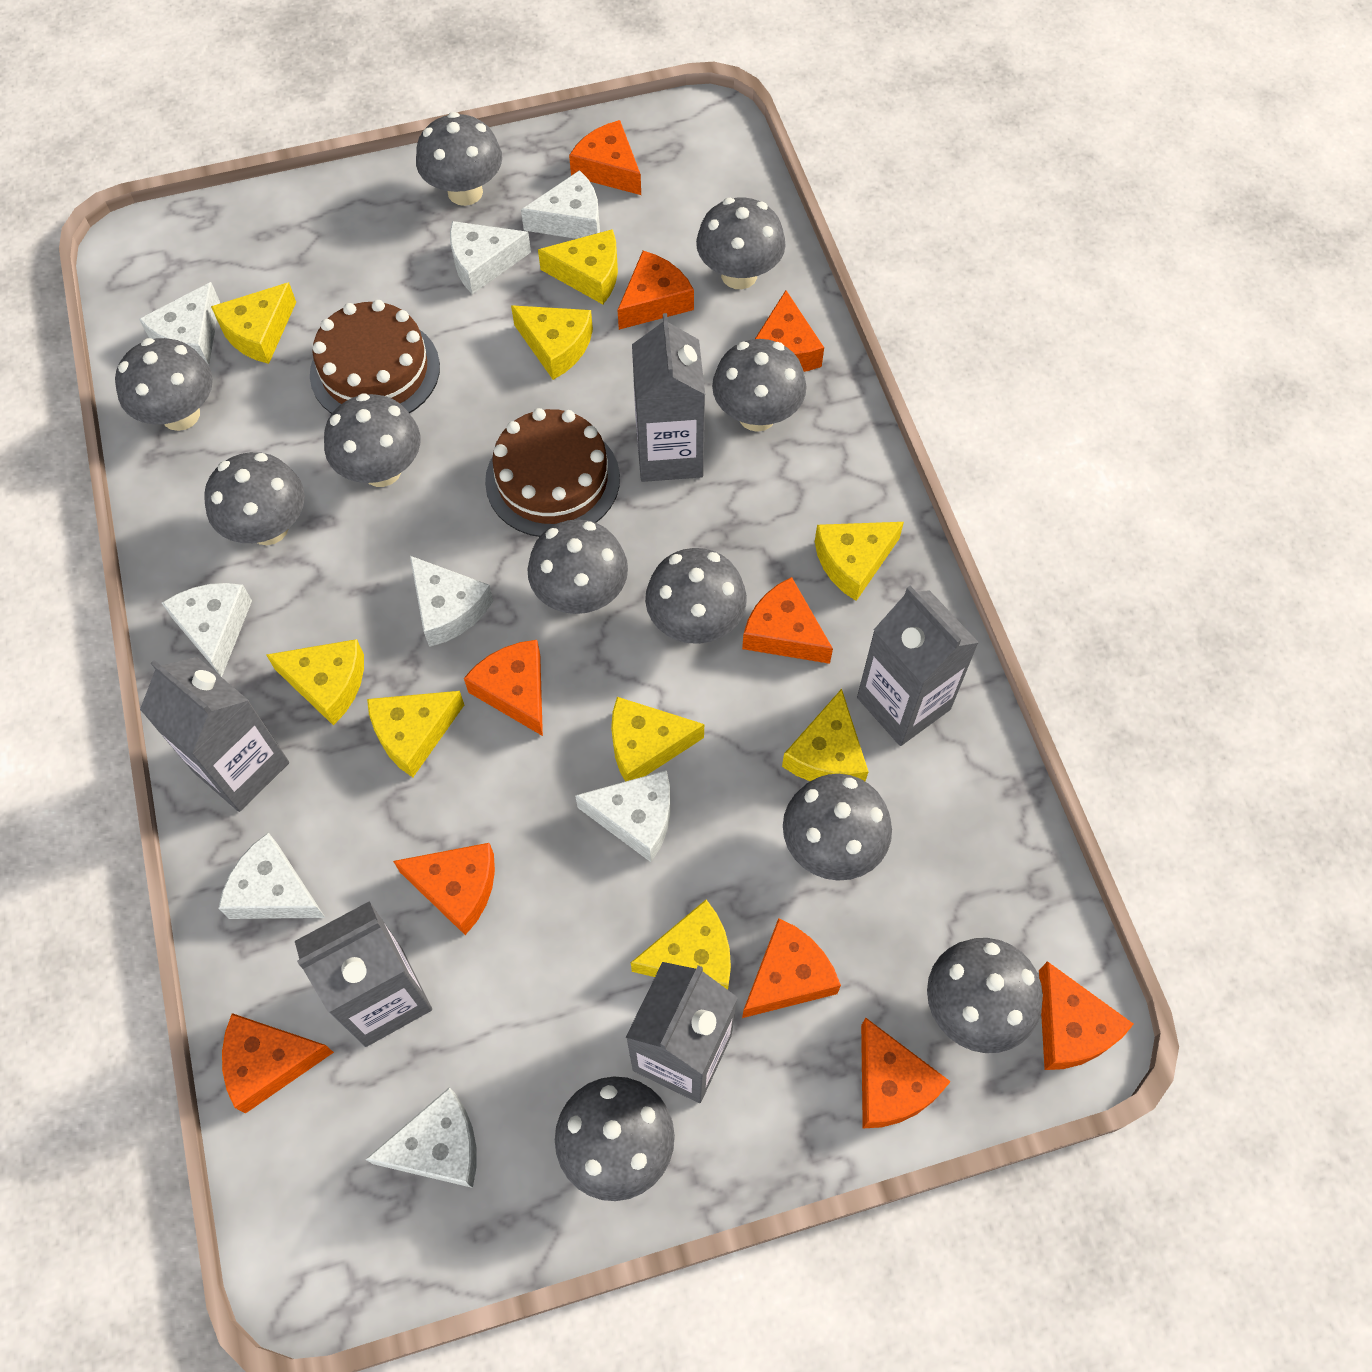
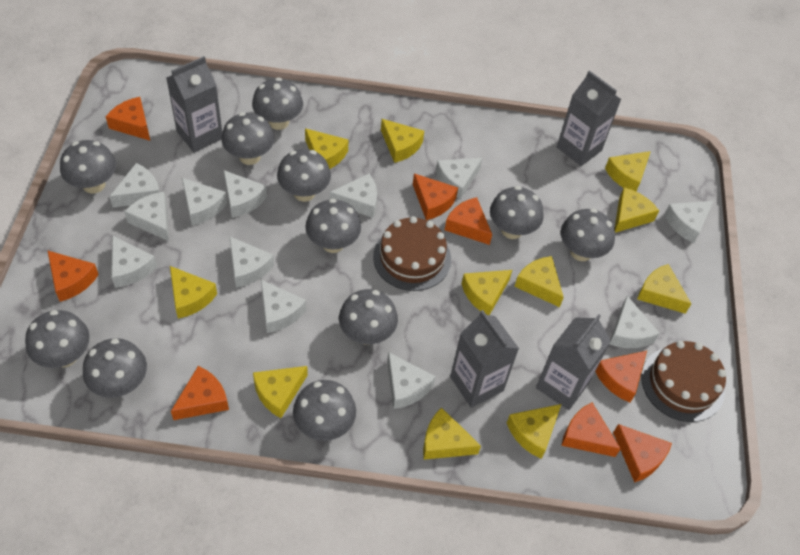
grey carton: [140,657,289,812] [295,901,432,1047] [626,962,738,1103] [632,313,705,482] [857,586,979,746] = 5 -> [166,56,223,153] [450,310,519,408] [536,314,611,410] [557,70,621,166] = 4
orange cheese: [222,1013,334,1114] [393,843,495,935] [464,640,543,736] [569,120,641,195] [618,251,694,330] [742,577,833,664] [742,918,841,1018] [755,290,824,372] [861,1017,951,1128] [1039,961,1134,1070] = 10 -> [47,250,99,302] [106,97,150,141] [171,366,229,420] [413,173,458,220] [445,197,492,245] [561,403,621,457] [595,351,647,403] [613,424,672,483] = 8
white cheese: [139,282,220,365] [162,583,252,677] [218,832,325,919] [365,1087,476,1188] [410,556,493,647] [450,221,531,294] [521,170,600,239] [575,770,670,862] = 8 -> [109,163,160,208] [111,235,157,288] [124,192,169,241] [182,178,227,226] [223,170,267,218] [229,236,274,287] [261,280,306,333] [329,173,377,218] [387,352,435,409] [436,158,482,199] [610,295,660,348] [664,201,713,243] = 12
yellow cheese: [211,282,296,364] [266,639,364,725] [367,691,464,777] [511,305,593,380] [538,229,618,304] [611,697,704,782] [631,900,731,990] [782,689,869,782] [815,522,904,601] = 9 -> [170,266,217,319] [253,366,308,418] [305,128,348,169] [381,119,424,163] [423,408,481,460] [462,270,512,315] [507,404,561,459] [514,256,564,307] [605,151,651,191] [615,187,659,233] [637,264,691,314] = 11

